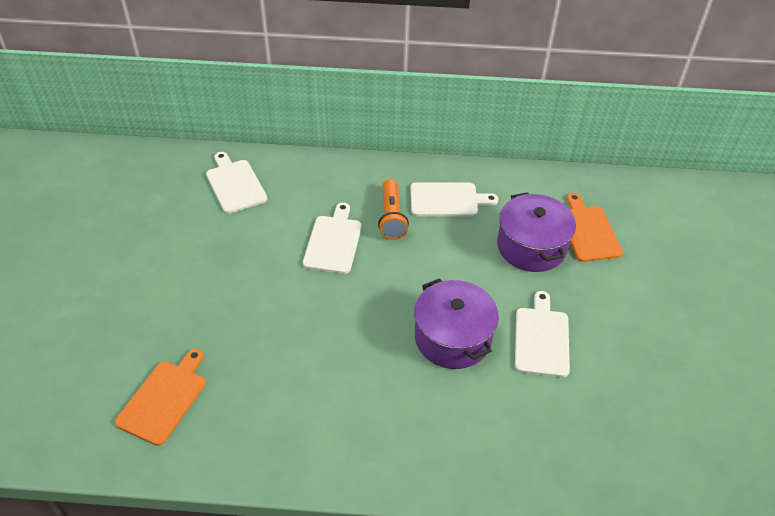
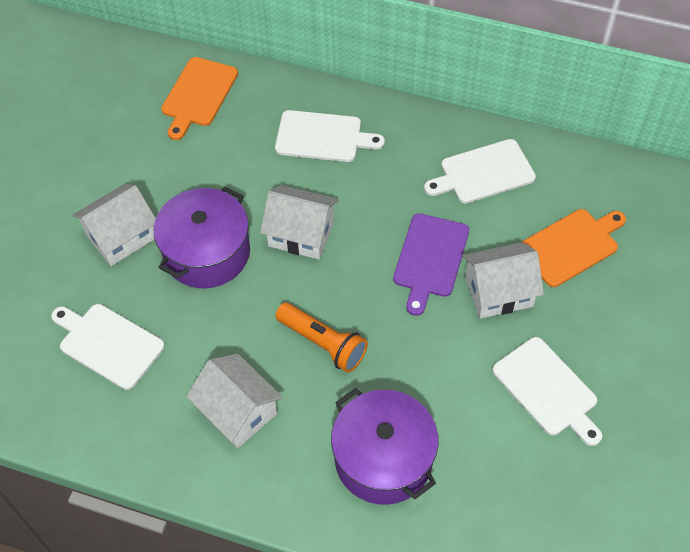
purple cutting board: none = 0 -> [393,213,469,316] = 1
white house: none = 0 -> [73,184,156,266] [186,353,283,448] [260,185,339,260] [462,242,544,319] = 4

